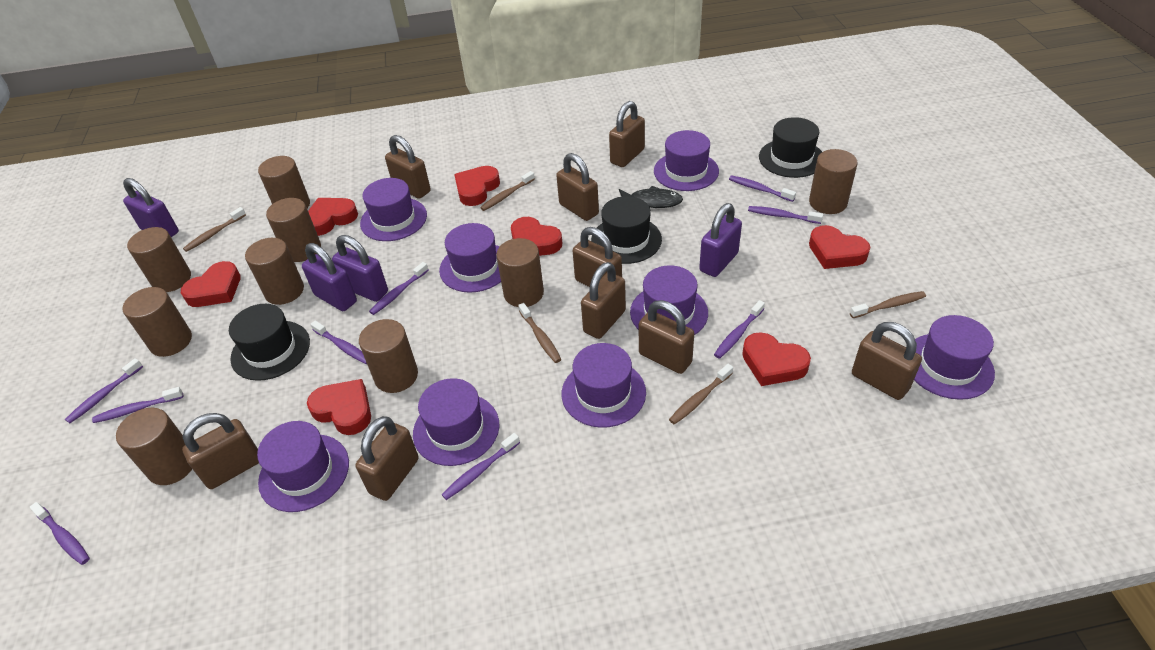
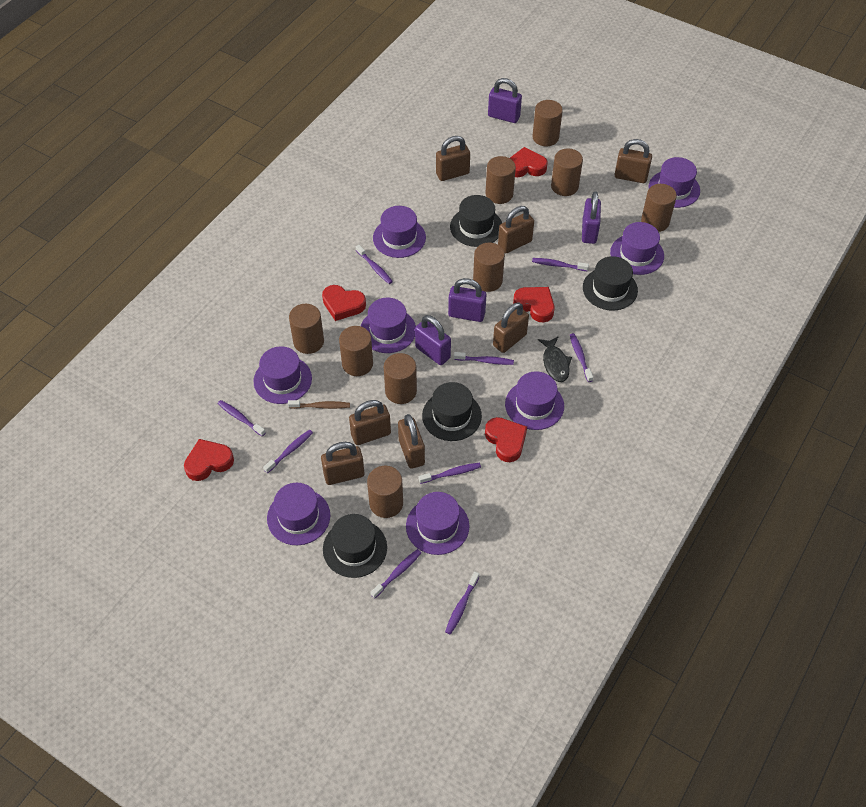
black hat: [229,304,310,381] [591,196,662,264] [759,117,822,178] = 3 -> [323,514,387,578] [422,382,482,441] [450,195,502,247] [583,256,638,311] = 4
brown padlock: [182,413,259,489] [355,416,419,501] [385,135,431,199] [556,153,599,221] [573,227,622,287] [581,262,626,339] [609,101,645,167] [639,300,694,374] [852,322,922,400] = 9 -> [321,442,364,485] [349,400,391,445] [398,414,425,469] [436,136,470,181] [493,302,529,353] [498,206,534,253] [614,139,652,183] = 7
brown toothbrush: [183,207,246,252] [480,171,535,211] [518,303,562,363] [669,364,733,425] [850,291,926,318] = 5 -> [288,400,350,409] = 1
red heart: [181,261,240,307] [307,379,371,435] [308,198,358,236] [454,166,500,206] [511,217,562,256] [742,332,811,386] [809,225,870,269] = 7 -> [184,439,234,481] [322,285,366,321] [485,417,527,462] [510,147,548,177] [513,287,555,322] = 5

